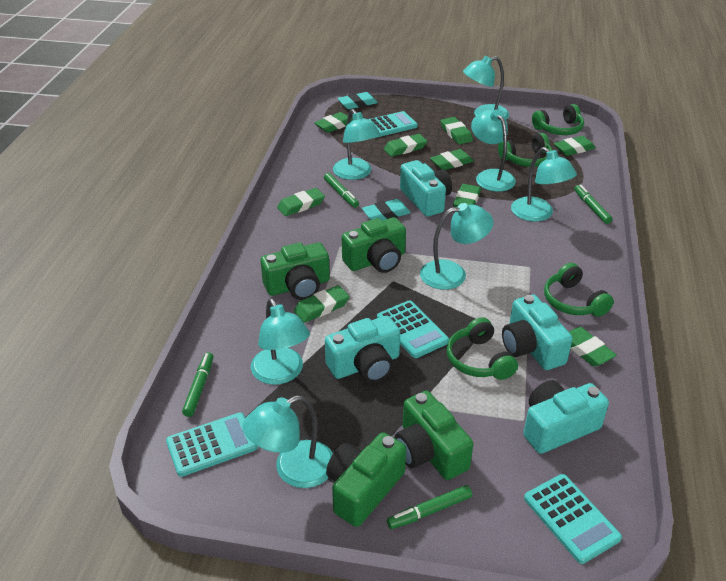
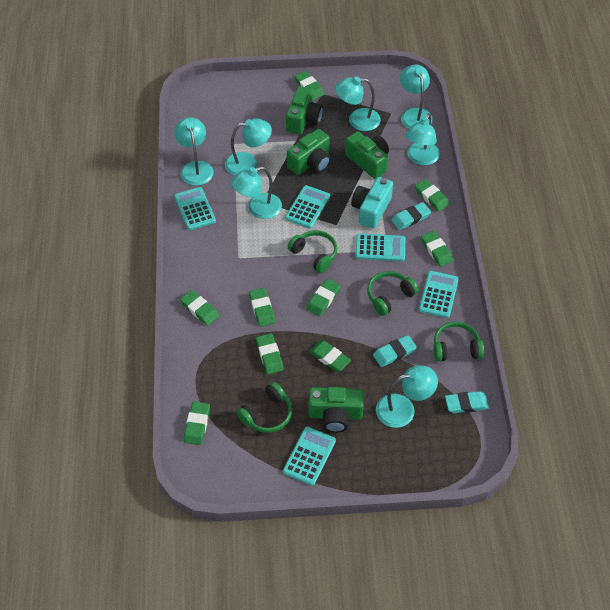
green marker: [182,352,214,417] [324,173,359,208] [387,485,472,529] [574,185,612,224] = 4 -> none = 0
turquoise calculator: [166,412,258,477] [368,111,418,138] [377,300,449,358] [524,474,622,564] = 4 -> [174,187,216,230] [283,427,336,486] [285,185,330,229] [355,233,405,261] [419,271,459,318] = 5
turquoise camera: [325,316,400,383] [400,160,452,217] [502,294,573,370] [523,380,609,454] = 4 -> [351,177,393,229] = 1
turquoise eraser: [337,92,378,109] [362,199,411,221] = 2 -> [373,335,417,367] [391,202,431,230] [445,391,489,413] = 3

